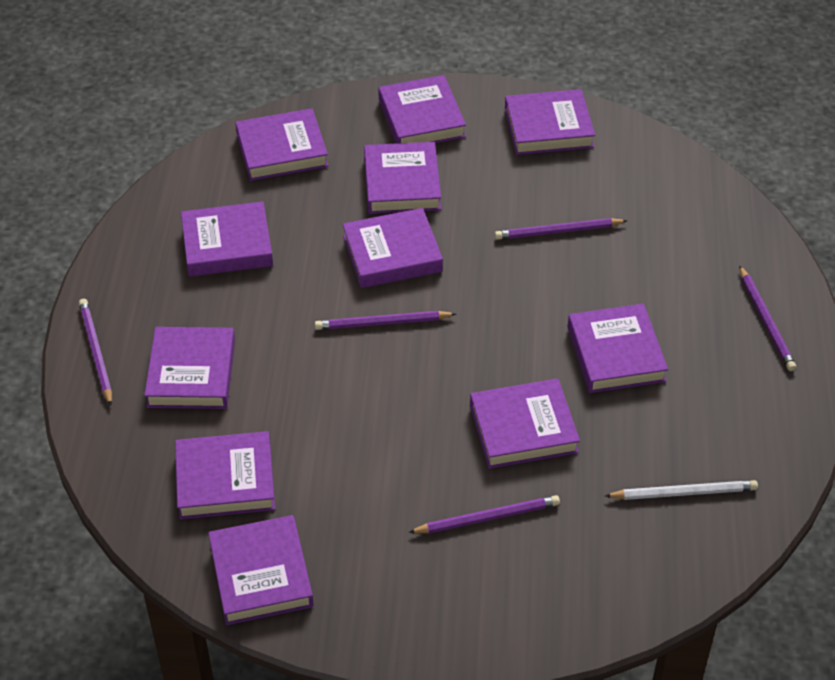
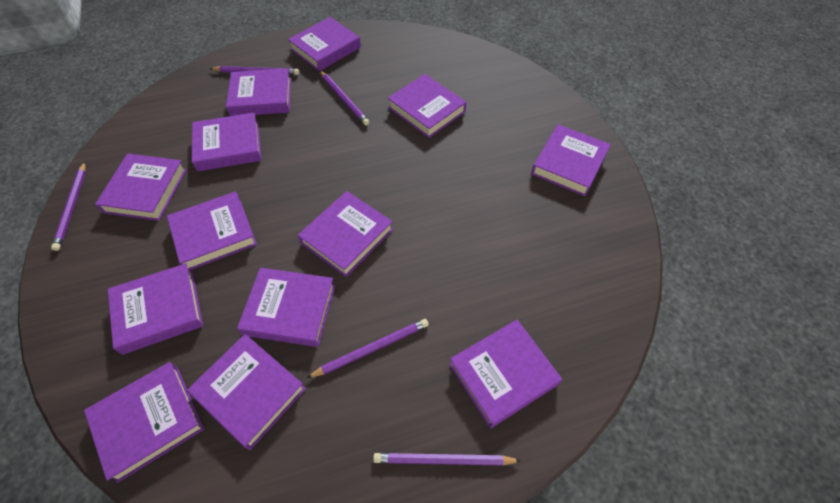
purple book: [144,327,235,409] [175,431,275,519] [181,201,273,277] [208,515,314,625] [235,108,328,181] [342,208,443,288] [364,142,441,214] [378,75,466,143] [470,379,580,469] [505,89,595,155] [568,304,668,393] = 11 -> [84,362,204,483] [95,153,187,221] [108,263,203,355] [167,192,257,271] [187,334,306,450] [192,112,262,172] [226,68,291,116] [237,268,335,347] [288,17,361,71] [298,191,393,277] [388,74,467,138] [449,320,562,428] [531,124,611,196] = 13
white pencil: [605,480,758,500] = 1 -> none = 0

